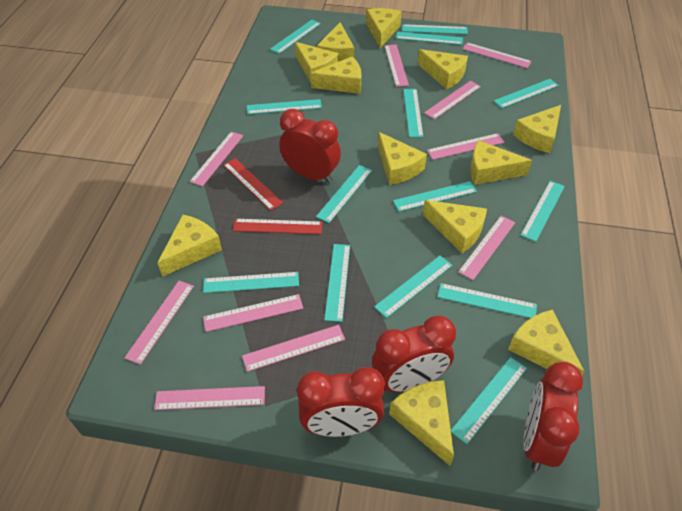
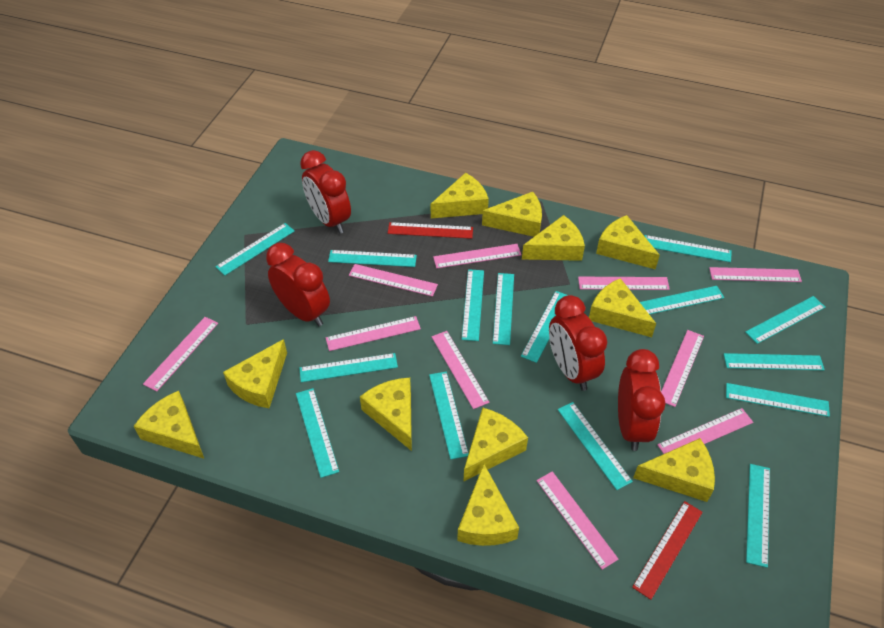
turquoise ruler: [203,272,299,293] [247,99,322,114] [270,20,321,54] [316,165,372,223] [324,244,350,322] [374,256,452,318] [393,181,477,212] [396,32,463,45] [402,24,468,34] [403,89,423,137] [438,283,537,318] [451,357,527,444] [494,79,559,108] [521,181,565,242] = 14 -> [215,223,295,275] [296,388,339,478] [299,353,398,382] [328,250,417,267] [429,372,469,459] [462,269,484,341] [493,273,514,345] [521,291,567,363] [558,402,633,490] [640,286,724,314] [644,235,732,262] [724,353,825,370] [726,383,830,417] [745,296,825,344] [746,464,770,568] = 15
yellow cheese: [157,215,222,277] [295,42,339,83] [311,57,361,94] [317,22,354,61] [366,8,402,48] [378,132,427,185] [389,380,454,466] [417,49,468,89] [423,200,487,253] [470,140,532,185] [508,310,585,375] [513,105,561,153] = 12 -> [133,391,204,458] [223,339,287,408] [360,378,412,451] [431,173,489,218] [457,464,519,546] [463,408,528,482] [482,192,542,237] [522,215,585,261] [589,278,656,337] [596,215,660,270] [633,438,715,502] = 11

